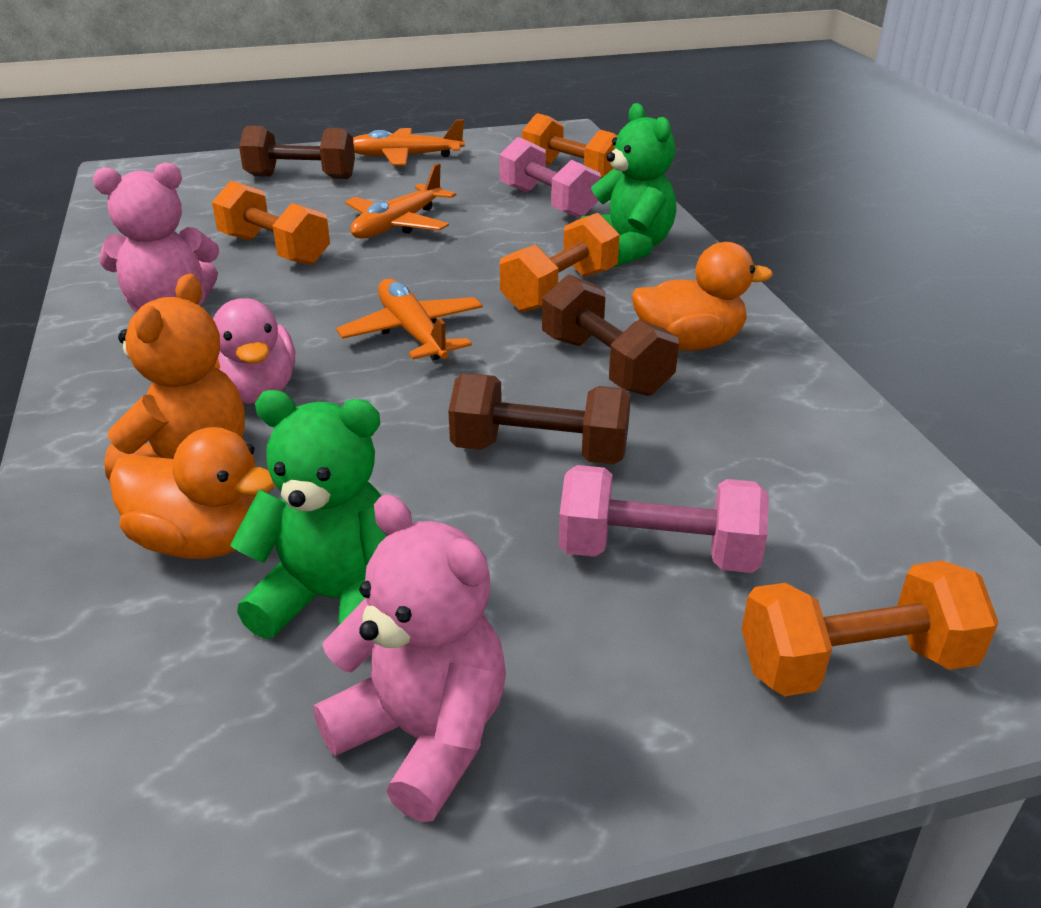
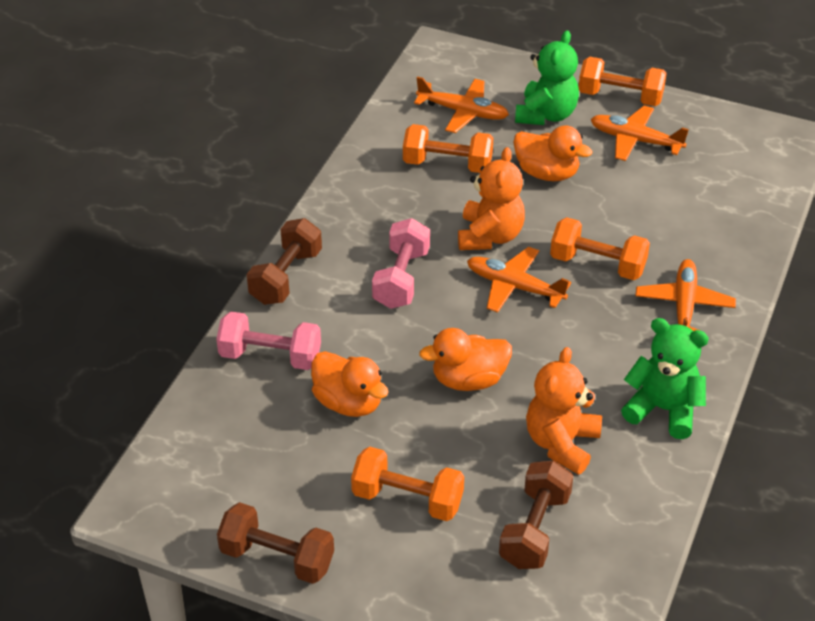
orange duck: [109,427,275,559] [632,242,773,351] = 2 -> [311,351,389,417] [419,328,512,391] [513,125,592,181] = 3
orange plane: [336,279,483,361] [345,163,456,239] [353,120,465,165] = 3 -> [414,76,509,133] [467,247,571,313] [591,105,689,161] [635,259,736,331] = 4
orange teddy bear: [104,274,245,482] = 1 -> [458,147,525,250] [526,347,602,475] = 2
pink duck: [213,298,295,404] = 1 -> none = 0
pink teddy bear: [93,162,219,311] [314,494,506,822] = 2 -> none = 0

